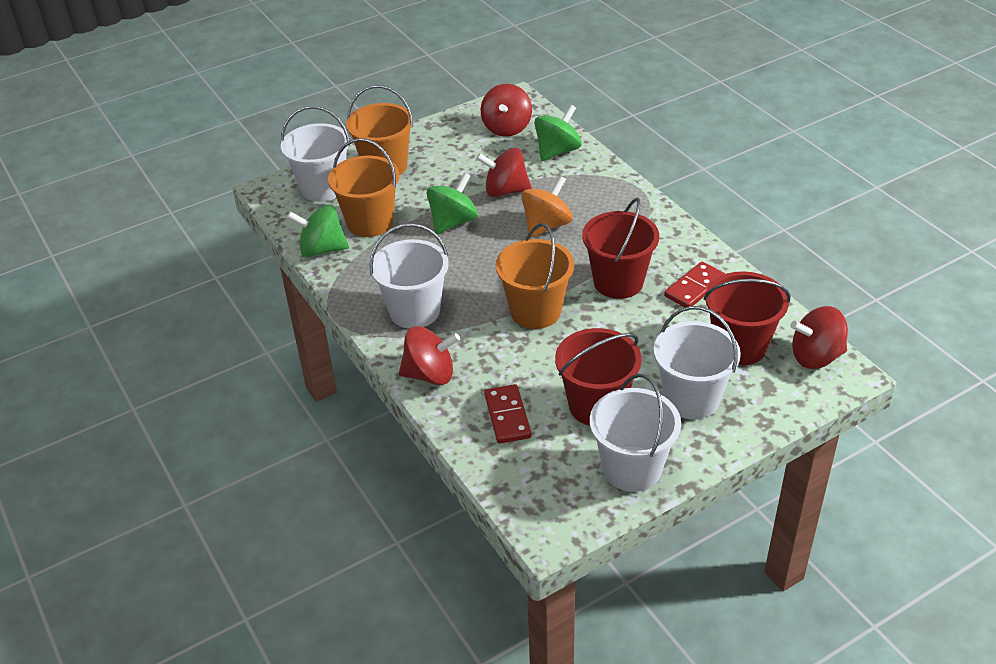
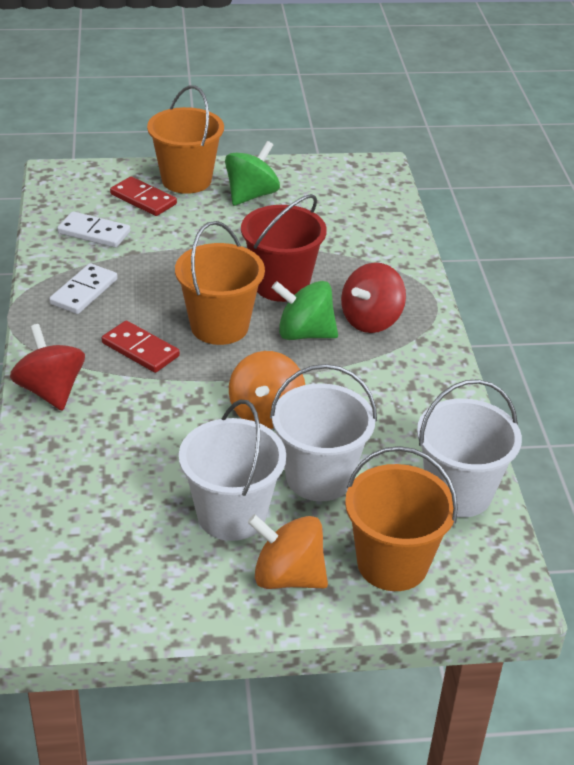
green spinning top: [287,205,349,257] [426,172,478,234] [534,105,582,161] = 3 -> [225,141,280,206] [271,281,338,340] = 2
orange spinning top: [521,176,573,238] = 1 -> [229,351,305,429] [248,514,328,589] = 2
red bucket: [555,328,642,426] [582,198,659,299] [704,271,791,365] = 3 -> [241,194,327,302] = 1
red spinning top: [399,326,460,385] [476,148,532,197] [481,84,532,137] [790,306,848,369] = 4 -> [10,324,85,411] [341,262,406,333] = 2
white bucket: [281,106,350,202] [369,223,449,329] [590,374,681,492] [654,306,741,419] = 4 -> [179,400,286,541] [270,364,377,501] [417,379,522,517] = 3
white domino: none = 0 -> [49,263,118,314] [57,211,130,248] = 2

